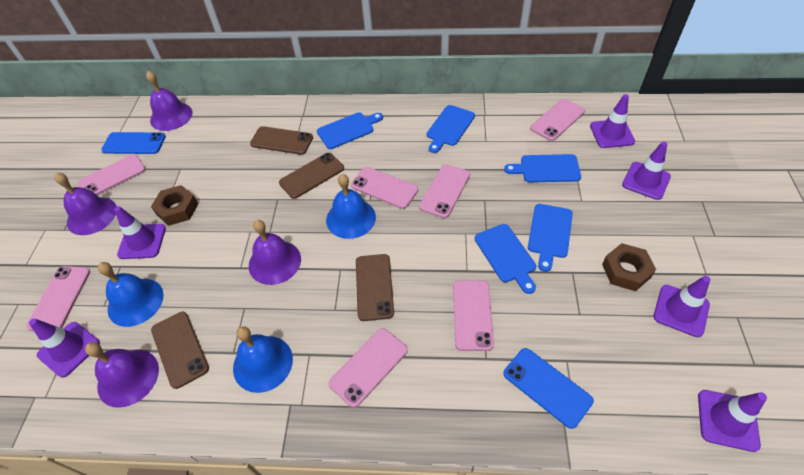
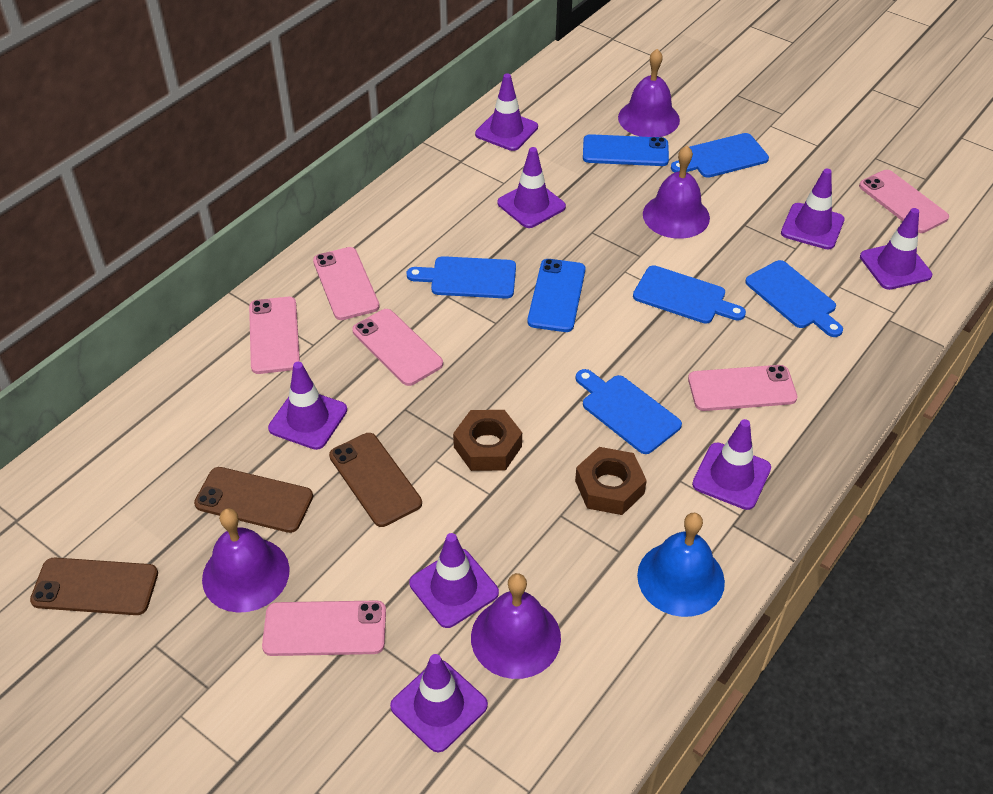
blue bell: [98,262,164,327] [233,326,293,393] [326,174,376,239] = 3 -> [637,513,725,617] = 1
brown phone: [151,312,209,389] [250,126,313,155] [279,153,344,199] [356,254,394,321] = 4 -> [30,558,158,615] [194,467,313,533] [329,433,422,527] = 3
pink phone: [26,266,90,331] [78,154,146,195] [329,328,408,408] [351,167,418,209] [419,164,470,218] [453,280,494,351] [530,99,585,141] = 7 -> [249,297,300,374] [262,600,386,656] [313,247,379,320] [352,309,443,386] [688,365,797,411] [859,170,949,233] = 6
purple traffic cone: [29,318,100,378] [114,206,166,259] [590,94,635,148] [622,142,671,200] [653,276,710,337] [698,390,767,452] = 6 -> [268,362,347,450] [390,654,488,752] [409,533,499,628] [475,73,538,151] [497,147,566,228] [692,419,771,510] [781,169,844,249] [860,208,932,290] = 8

